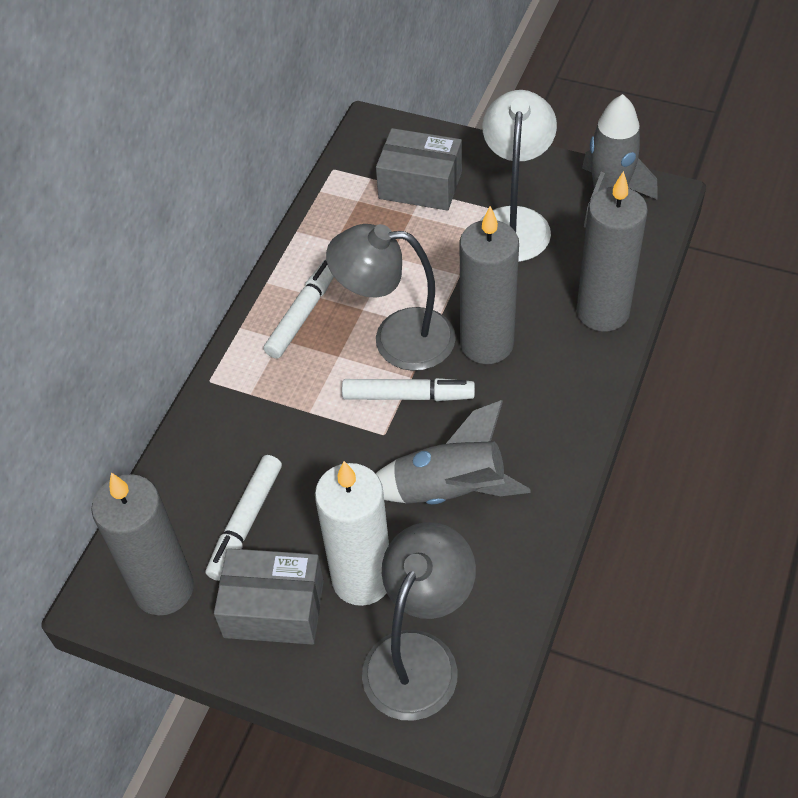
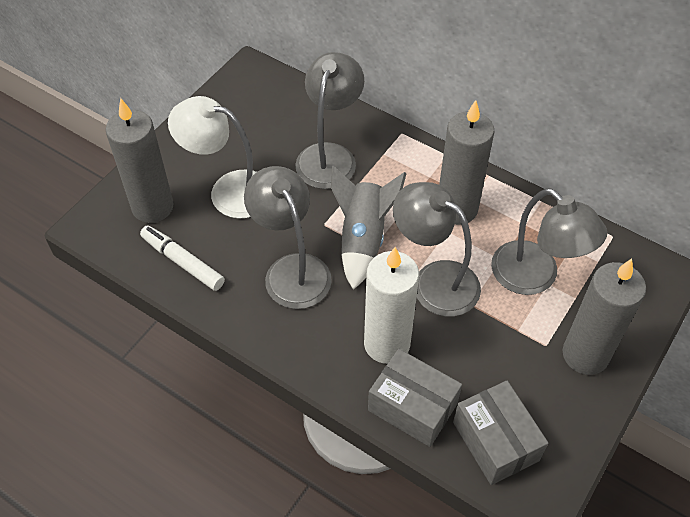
grey lamp: [326,224,456,371] [362,522,476,721] = 2 -> [244,166,332,309] [295,52,364,189] [393,182,481,316] [491,188,607,295] = 4
grey rocket: [375,400,530,504] [582,94,658,228] = 2 -> [331,166,407,290] = 1
white marker: [206,455,282,581] [264,259,334,359] [342,378,475,401] = 3 -> [140,225,225,291] = 1

